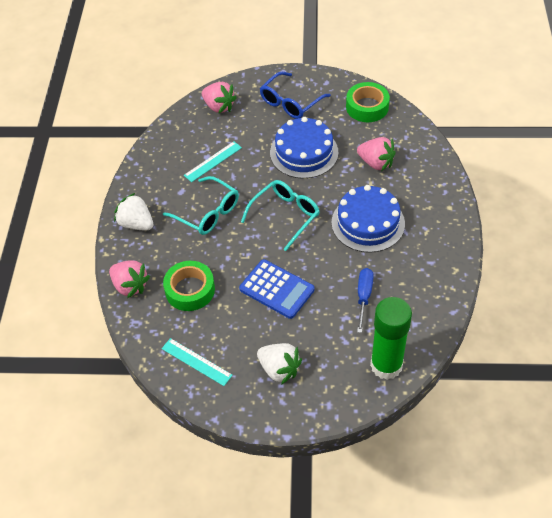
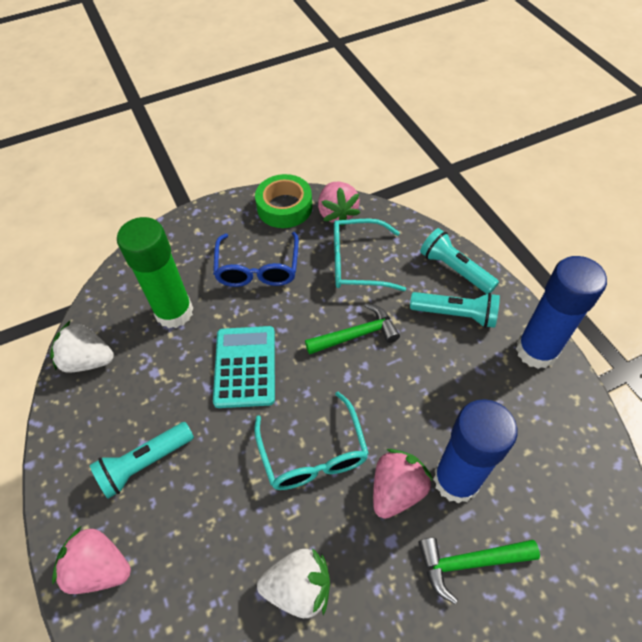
blue cake: [270,117,339,179] [331,185,405,253] = 2 -> none = 0
blue calculator: [239,259,315,319] = 1 -> none = 0
blue glue stick: none = 0 -> [433,399,518,504] [516,256,607,369] = 2
blue screwdriver: [357,268,374,333] = 1 -> none = 0
green hammer: none = 0 -> [305,303,400,355] [418,538,540,604] = 2
green tape: [163,261,215,311] [346,82,390,122] = 2 -> [255,174,312,228] = 1
turquoise calculator: none = 0 -> [213,326,275,408] = 1
turquoise flashlight: none = 0 -> [90,422,194,499] [410,292,500,328] [420,228,499,294] = 3
turquoise ruler: [161,338,233,386] [184,141,242,182] = 2 -> none = 0

